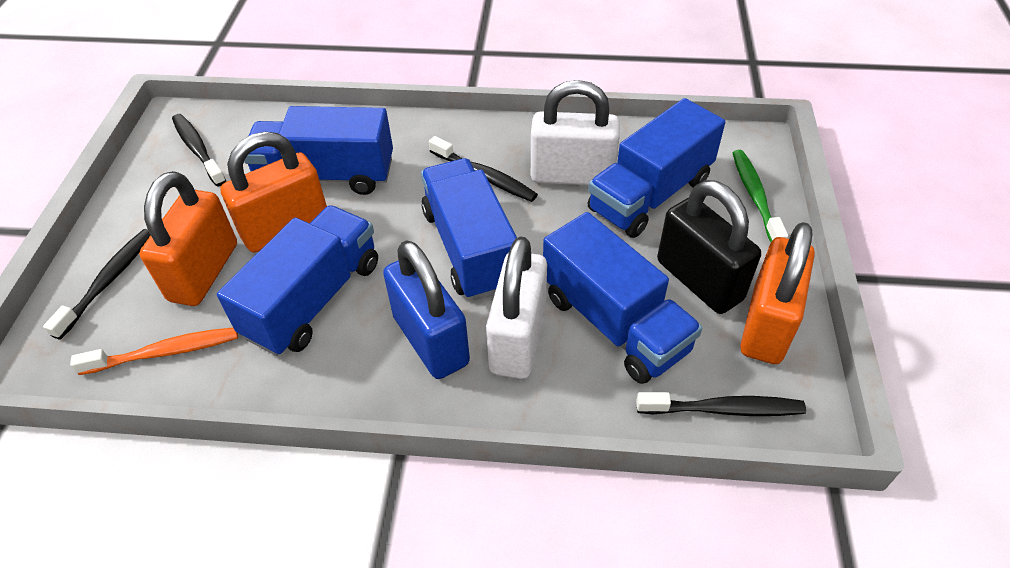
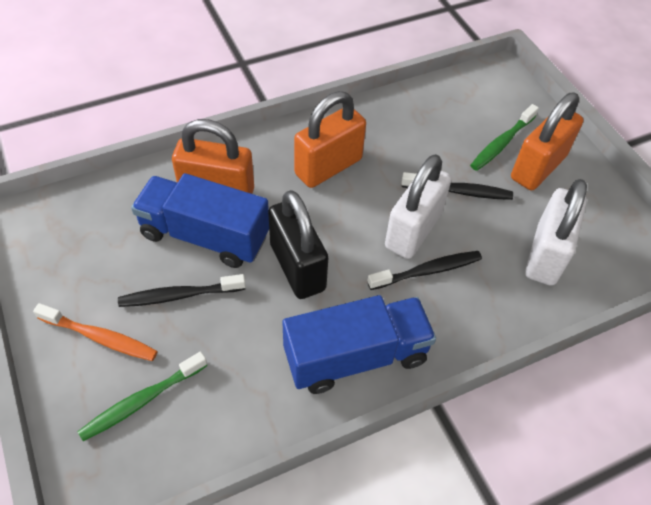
black toothbrush: [43,229,150,340] [172,114,226,187] [429,136,538,202] [636,392,806,416] = 4 -> [118,274,246,307] [367,251,482,290] [401,172,513,200] = 3
blue padlock: [383,240,470,379] = 1 -> none = 0
blue truck: [217,205,378,356] [244,106,393,195] [421,158,517,300] [543,212,702,384] [587,98,725,238] = 5 -> [131,173,269,268] [283,295,436,394] = 2
green toothbrush: [733,150,788,242] = 1 -> [77,352,208,441] [470,104,539,171] = 2

